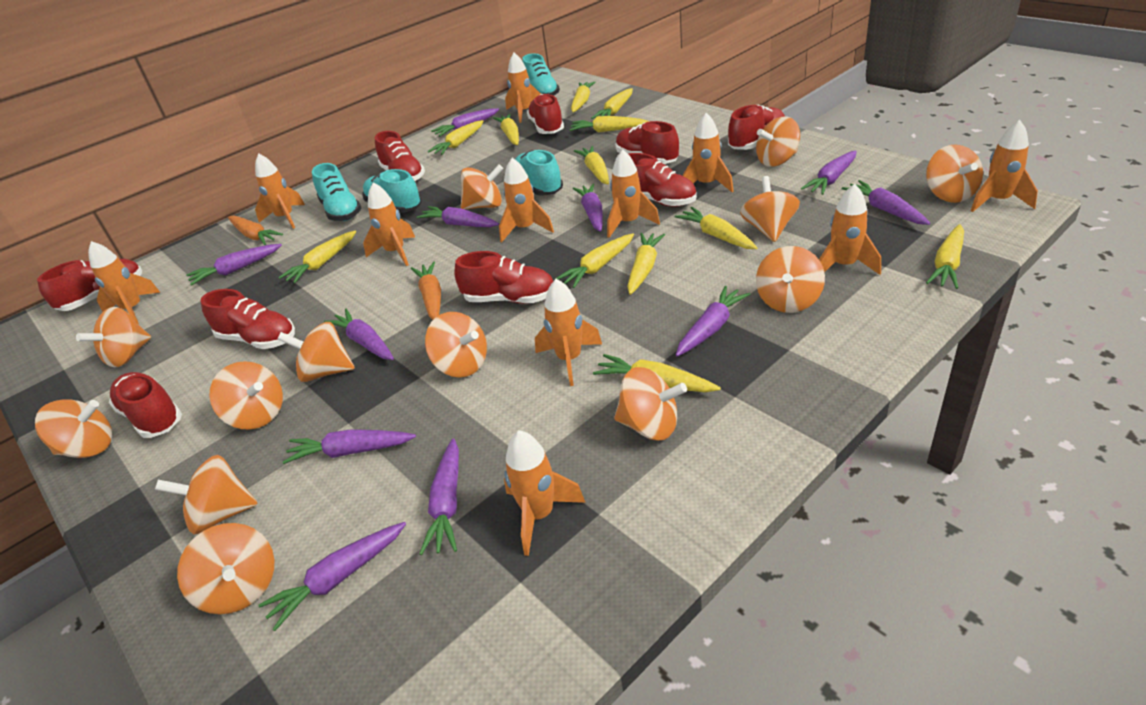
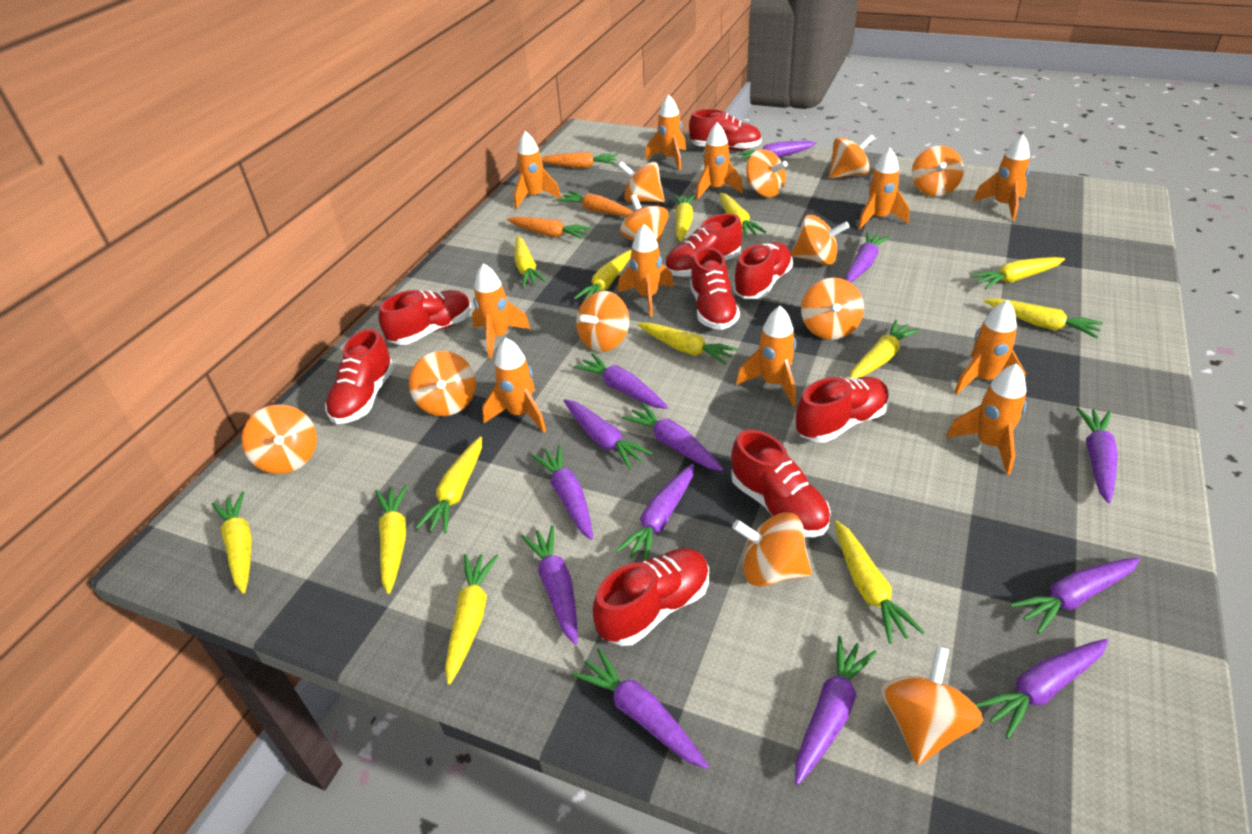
orange carrot: [228,216,283,245] [411,262,441,320] = 2 -> [507,216,591,239] [541,152,617,168] [558,191,633,217] = 3
orange spinning top: [35,399,112,458] [76,307,151,367] [155,455,258,534] [177,523,274,614] [209,361,283,430] [278,322,355,382] [425,312,487,378] [461,165,503,209] [614,367,687,440] [740,176,800,242] [756,116,800,167] [756,246,825,313] [926,145,983,203] = 13 -> [241,404,317,474] [409,351,476,416] [576,291,629,352] [618,162,665,203] [620,194,669,246] [732,512,812,587] [746,149,788,197] [791,215,850,265] [801,278,864,340] [829,134,875,179] [880,646,983,765] [912,145,964,196] = 12
purple carrot: [186,244,282,286] [258,522,406,631] [283,429,416,464] [324,309,394,360] [417,206,499,227] [419,438,459,555] [431,108,499,137] [573,183,603,232] [676,286,750,356] [801,150,857,195] [842,180,930,225] = 11 -> [521,525,577,645] [532,445,593,540] [564,399,653,469] [572,648,709,769] [574,353,668,409] [616,464,694,560] [622,403,723,471] [738,141,816,162] [795,636,877,785] [846,232,890,283] [975,639,1108,739] [1010,558,1140,634] [1076,407,1118,503] = 13
turquoise shoe: [312,163,361,221] [362,169,422,213] [515,150,563,196] [522,53,560,96] = 4 -> none = 0
yellow carrot: [278,231,356,284] [428,120,484,155] [493,113,519,145] [555,233,634,288] [570,116,649,133] [571,82,596,112] [574,146,609,185] [591,88,633,119] [593,354,721,392] [627,233,665,295] [675,207,757,249] [926,224,964,289] = 12 -> [211,492,252,593] [375,485,408,594] [416,436,482,534] [445,554,498,685] [515,236,546,287] [574,250,631,299] [637,322,738,365] [674,195,695,242] [719,193,766,238] [835,521,924,644] [849,320,920,379] [970,257,1065,289] [984,298,1103,338] = 13

